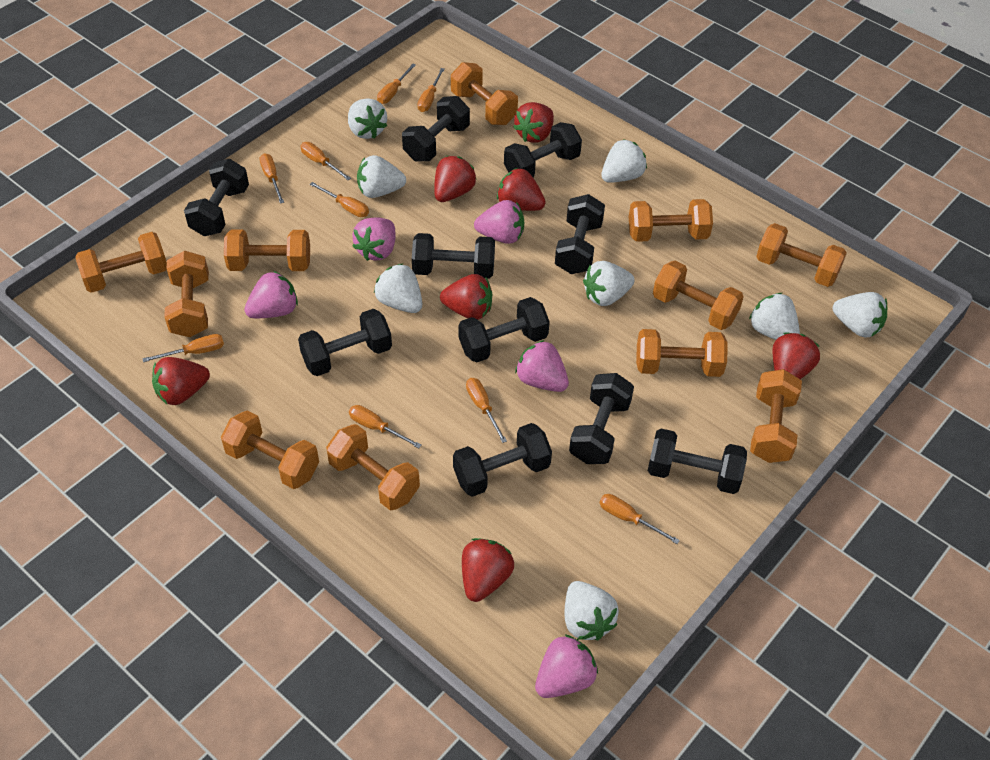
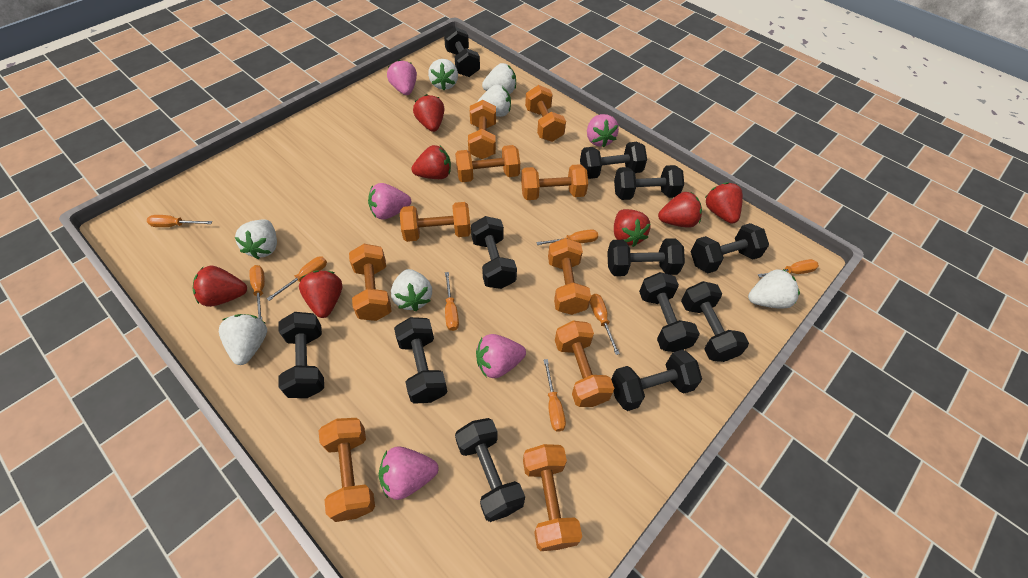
black dumbbell: [184,159,249,236] [298,309,392,376] [402,96,470,162] [412,233,495,279] [453,423,552,497] [458,297,550,363] [504,122,582,178] [555,194,605,274] [569,373,634,464] [648,428,747,494] = 10 -> [278,312,324,398] [394,317,448,404] [444,27,480,77] [455,418,525,522] [471,216,517,289] [580,142,647,179] [607,238,685,276] [611,350,702,411] [614,165,684,200] [639,272,700,352] [681,281,749,362] [691,223,769,273] = 12
orange dumbbell: [75,232,167,293] [164,251,209,337] [221,410,319,489] [224,229,310,271] [326,424,420,510] [451,62,518,125] [629,199,713,242] [636,329,728,377] [653,261,744,330] [750,369,802,463] [756,223,847,287] = 11 -> [318,418,375,522] [349,244,392,321] [400,202,471,242] [455,145,520,182] [468,100,496,159] [521,164,588,200] [523,444,582,551] [525,85,566,142] [548,238,591,315] [555,321,614,407] = 10
orange screwdriver: [142,334,224,362] [260,153,284,204] [300,142,351,180] [310,182,369,217] [349,405,422,448] [377,64,416,104] [417,68,445,112] [466,378,507,443] [600,494,680,544] = 9 -> [147,215,212,227] [249,265,265,320] [267,257,327,301] [445,272,459,331] [536,229,598,245] [544,359,566,432] [590,294,620,355] [758,259,819,278] = 8
white strawberry: [348,98,387,139] [357,155,406,198] [374,263,422,313] [565,581,619,640] [583,261,635,306] [601,139,647,183] [749,293,800,340] [833,292,887,338] = 8 -> [219,314,267,365] [235,219,277,259] [391,269,432,311] [428,59,458,90] [477,84,511,117] [482,63,516,94] [748,269,800,309] = 7

